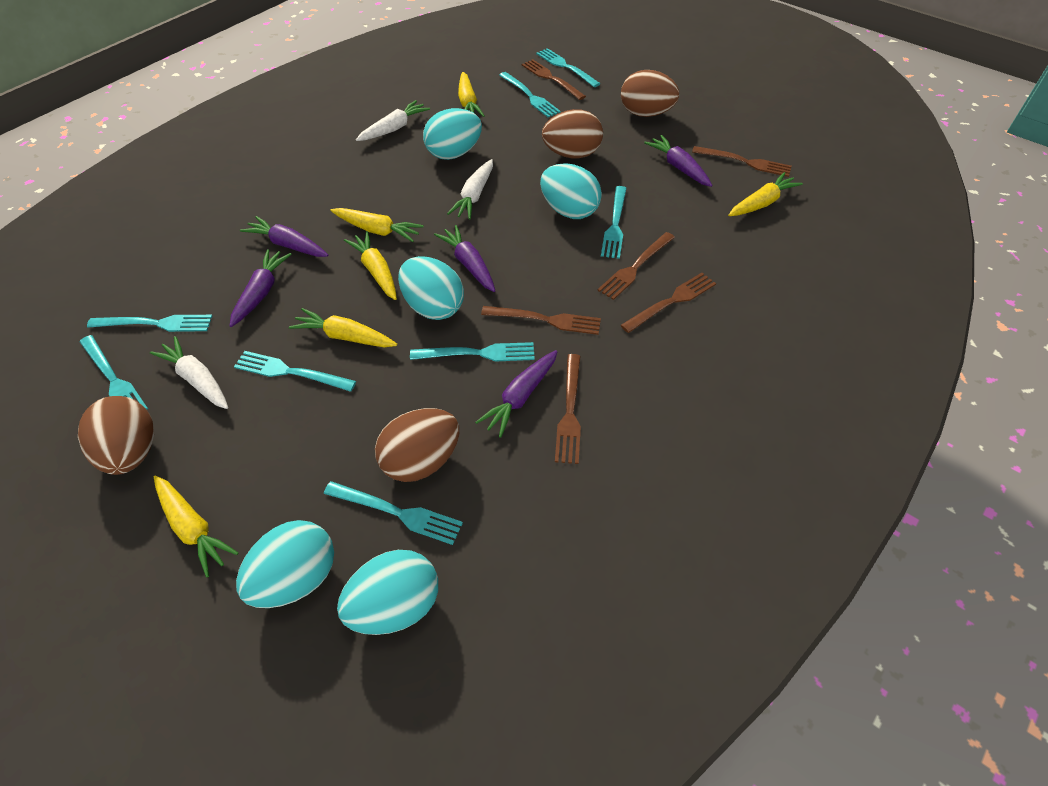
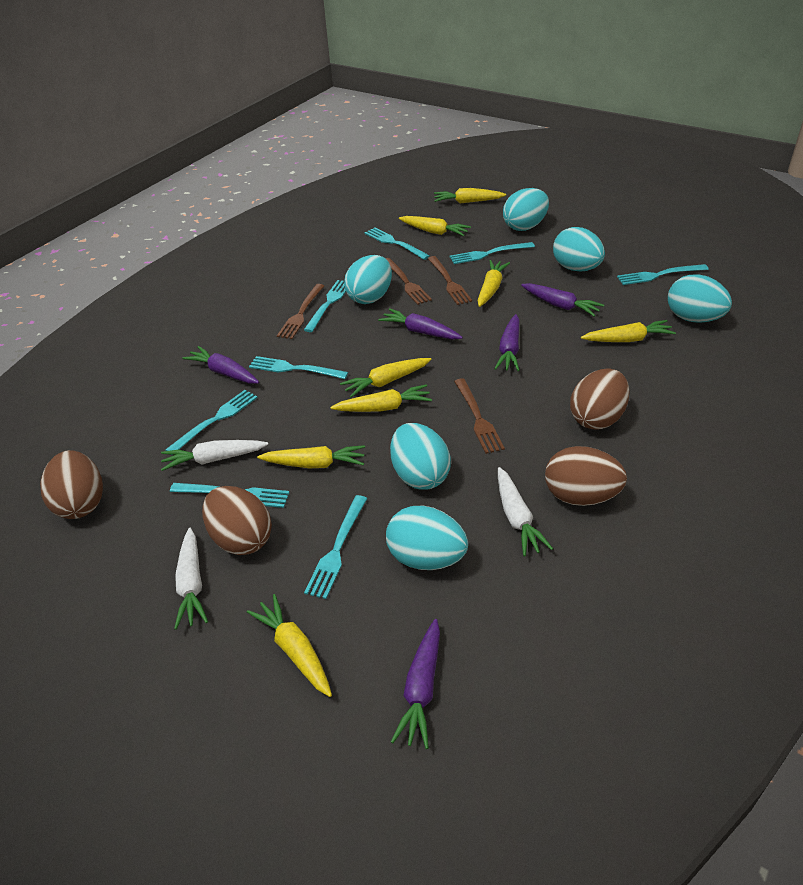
brown fork: [481,306,601,335] [522,59,586,100] [555,354,581,464] [597,232,675,300] [621,273,716,333] [692,146,792,177] = 6 -> [277,284,324,339] [386,258,432,305] [428,256,472,305] [454,378,505,454] = 4
turquoise egg: [236,520,334,608] [337,550,438,635] [398,256,464,320] [423,108,482,160] [540,163,602,219] = 5 -> [344,255,392,304] [386,506,468,570] [390,423,451,490] [503,188,549,231] [553,227,605,272] [668,275,732,323] = 6
yellow carrot: [154,475,239,577] [289,308,397,347] [331,208,424,242] [344,231,397,300] [458,72,484,117] [728,172,803,216] = 6 -> [247,594,332,697] [257,445,365,468] [330,384,432,412] [340,358,431,397] [399,216,471,236] [434,188,506,203] [478,260,510,307] [581,320,676,342] = 8

